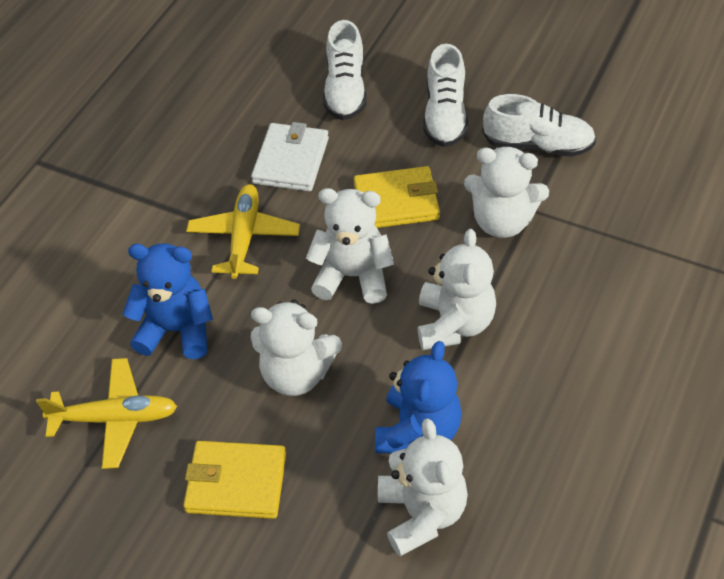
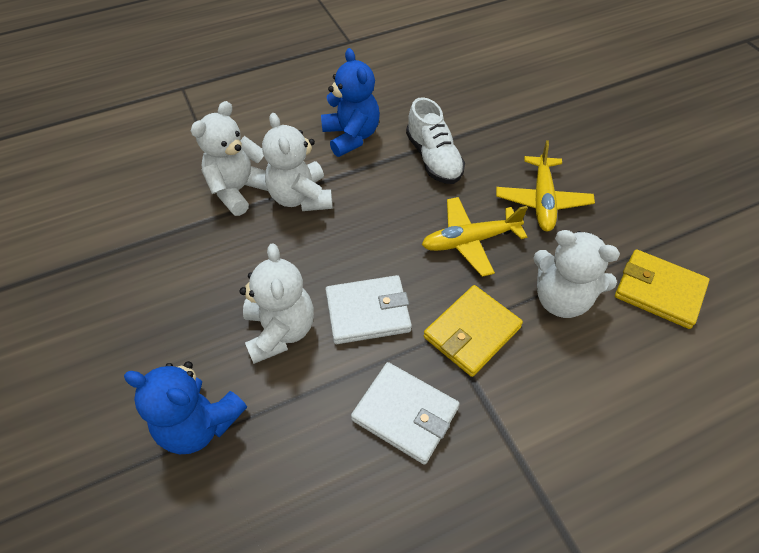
white shoe: [323,20,367,120] [424,44,468,147] [482,94,596,157] = 3 -> [406,97,465,184] = 1
white teddy bear: [251,299,342,396] [306,188,394,304] [378,418,468,556] [418,229,496,350] [464,147,549,238] = 5 -> [191,101,268,216] [239,243,314,364] [262,113,333,211] [534,230,620,318] = 4
white wallet: [251,122,329,192] = 1 -> [325,275,412,344] [351,362,459,465] = 2

